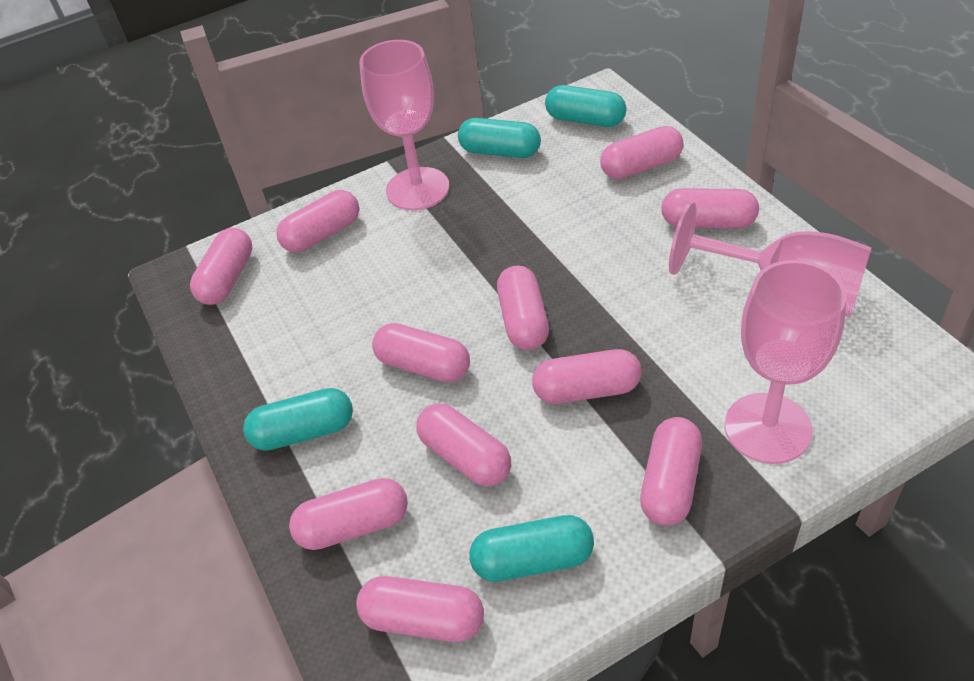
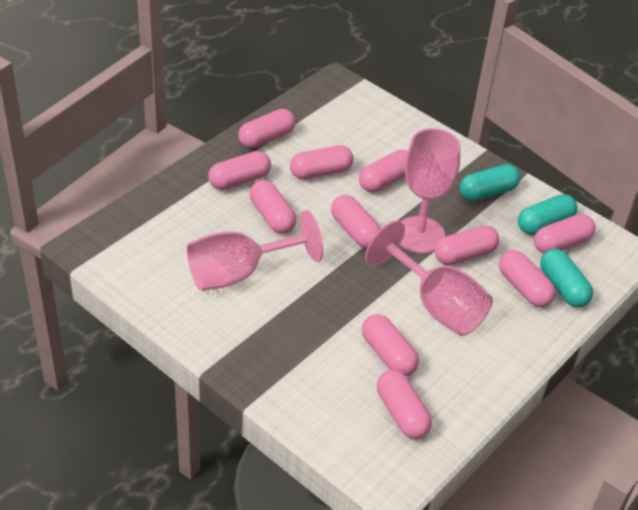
turquoise capsule: [243,388,353,451] [458,118,541,158] [469,515,594,582] [545,85,626,127] = 4 -> [460,164,520,201] [518,194,578,235] [540,249,593,307] = 3

